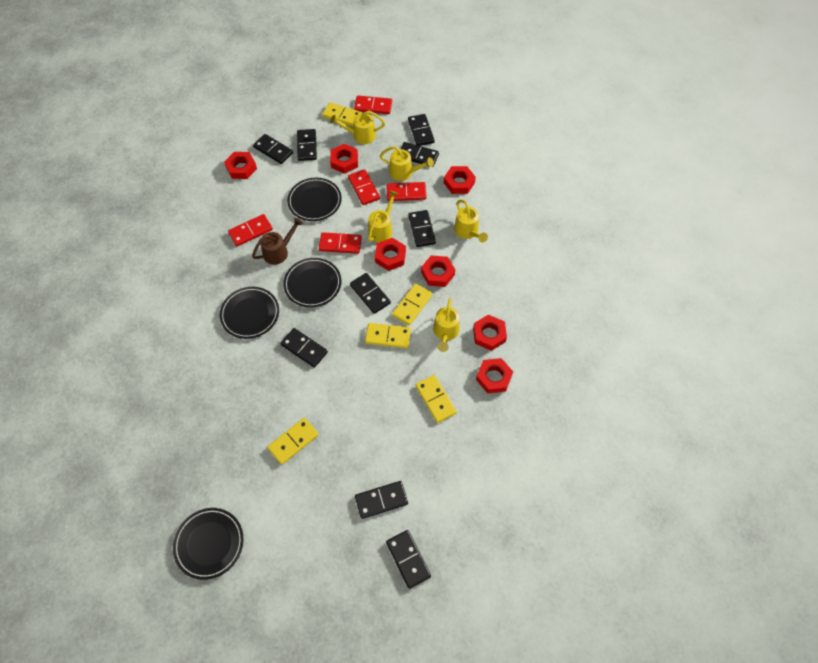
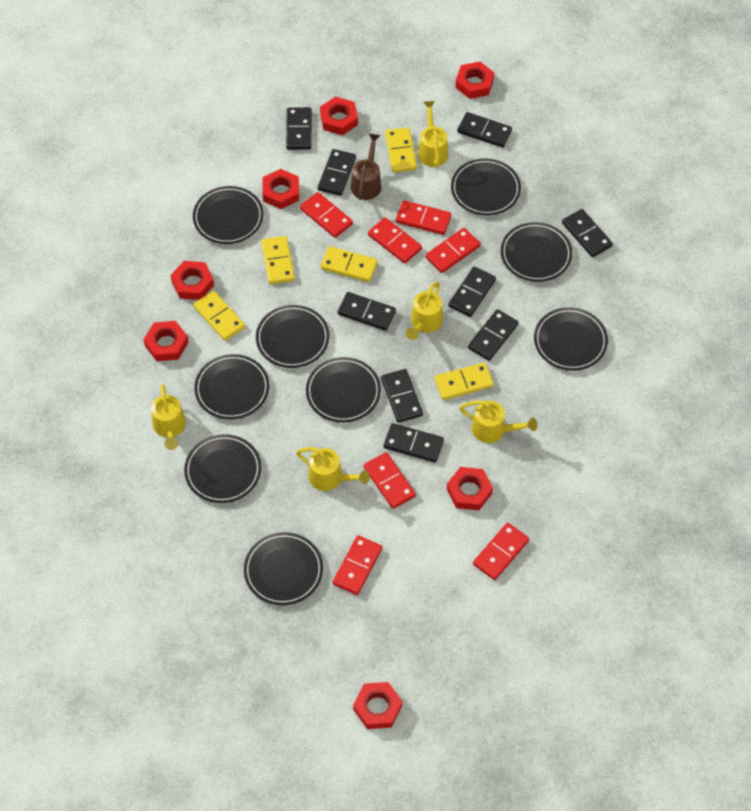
black plate: [173,508,243,580] [220,287,279,339] [283,258,341,308] [287,178,342,221] = 4 -> [184,434,262,503] [193,186,264,244] [194,354,270,420] [244,532,323,606] [256,305,329,368] [306,357,381,423] [451,158,521,216] [501,222,572,282] [534,307,608,371] = 9
red domino: [228,214,273,246] [319,232,362,254] [348,169,380,205] [354,96,392,114] [387,182,427,201] = 5 -> [300,192,353,238] [332,535,382,595] [364,452,416,509] [368,218,422,264] [396,200,452,235] [426,228,480,273] [473,523,529,580] = 7

